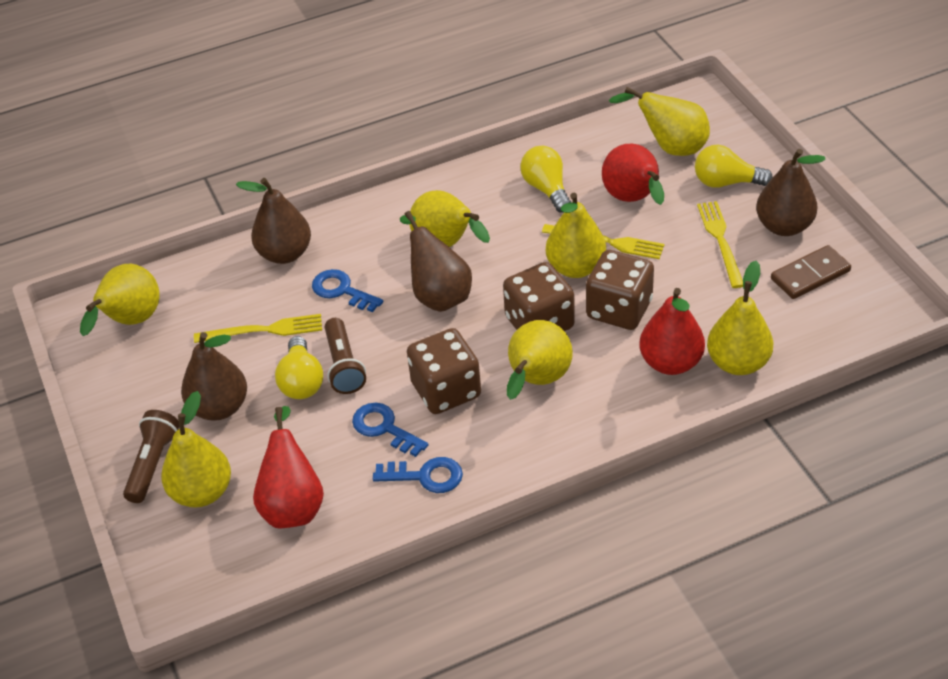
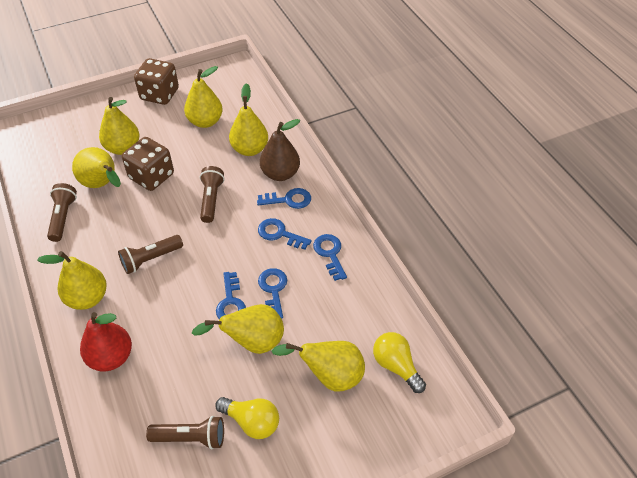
blue key: [312,269,383,312] [352,403,429,457] [373,457,463,493] = 3 -> [216,272,246,319] [257,188,311,209] [258,218,312,250] [258,268,287,319] [313,234,347,281] = 5
brown dice: [407,328,481,414] [503,262,575,331] [586,250,654,330] = 3 -> [122,137,174,191] [134,58,179,105] = 2
brown domino: [771,245,851,299] = 1 -> none = 0
brown flashlight: [123,410,179,503] [325,318,366,394] = 2 -> [47,183,77,242] [118,235,183,274] [146,416,224,449] [200,166,225,223] = 4
brown pear: [181,332,247,420] [236,178,311,264] [400,211,472,312] [756,149,826,236] = 4 -> [260,119,300,181] = 1
red pear: [253,406,324,529] [602,144,664,205] [639,288,705,375] = 3 -> [80,312,132,371] = 1
yellow fork: [194,314,322,343] [542,224,665,259] [697,201,743,288] = 3 -> none = 0
yellow light bulb: [275,336,323,399] [520,146,571,213] [695,145,773,188] = 3 -> [215,397,279,439] [373,332,426,393] = 2

